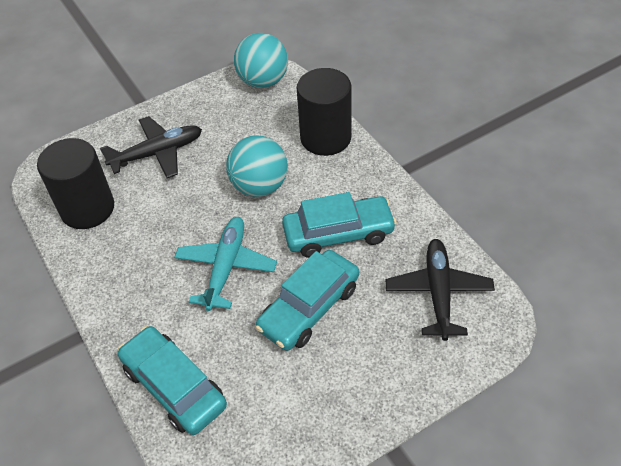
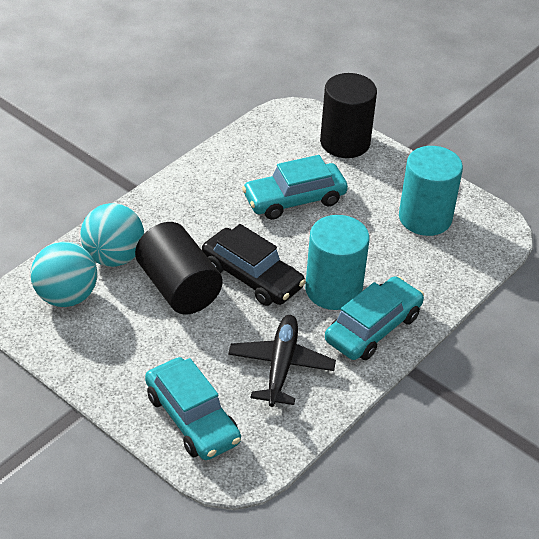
black car: none = 0 -> [202,224,306,306] = 1
black plane: [100,116,202,178] [386,239,495,341] = 2 -> [228,315,336,407] = 1
turquoise cylinder: none = 0 -> [305,215,369,310] [399,146,463,236] = 2
turquoise plane: [174,217,277,311] = 1 -> none = 0

